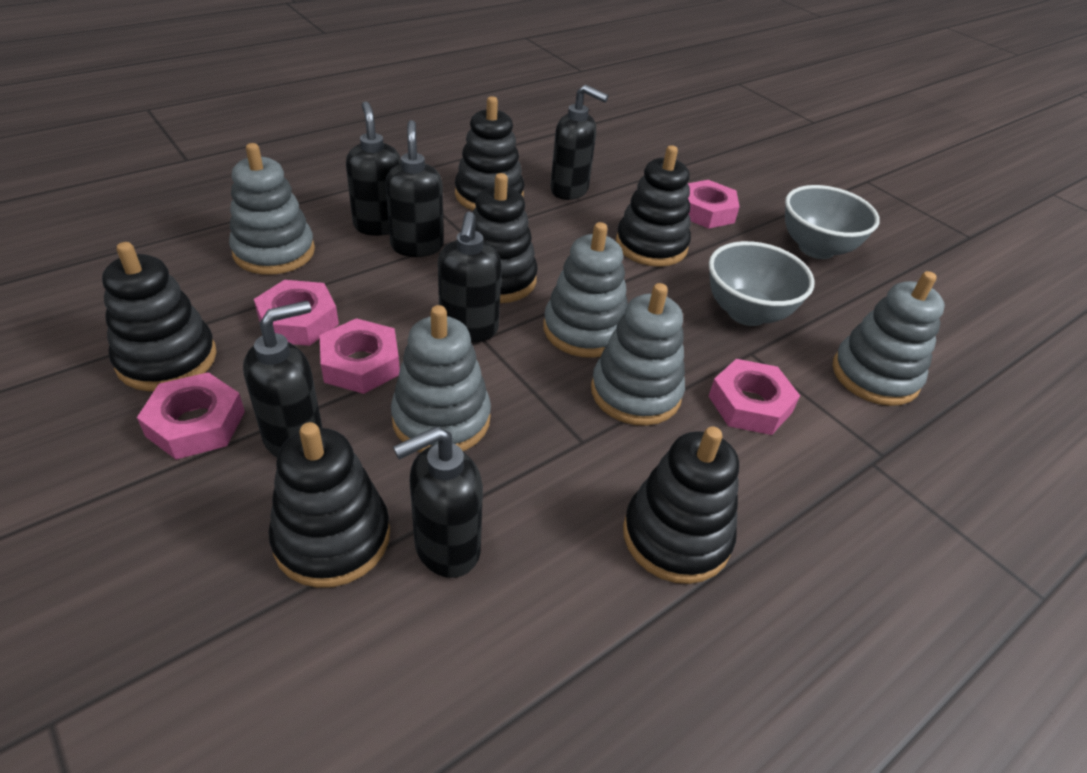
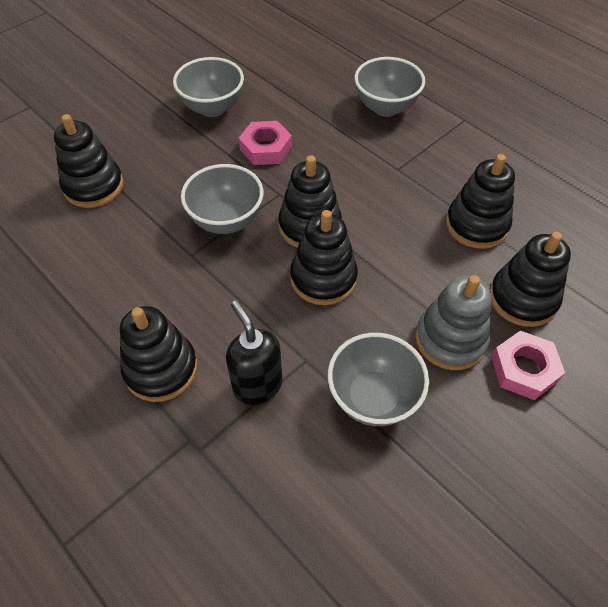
black soap dispenser: [243,301,322,458] [346,101,401,236] [385,120,444,257] [393,426,483,578] [438,212,502,343] [550,85,608,200] = 6 -> [226,300,282,405] = 1
grey bowl: [709,241,815,326] [785,185,880,259] = 2 -> [173,57,244,117] [181,164,263,234] [328,333,429,426] [355,57,425,117] = 4
grey stacking toy: [229,143,315,275] [391,305,491,452] [543,222,628,358] [591,283,685,426] [833,271,945,406] = 5 -> [415,275,491,370] = 1
pink nut: [137,372,245,460] [254,280,339,346] [320,318,400,394] [687,180,740,229] [708,359,800,435] = 5 -> [239,121,292,165] [491,331,565,400] = 2

